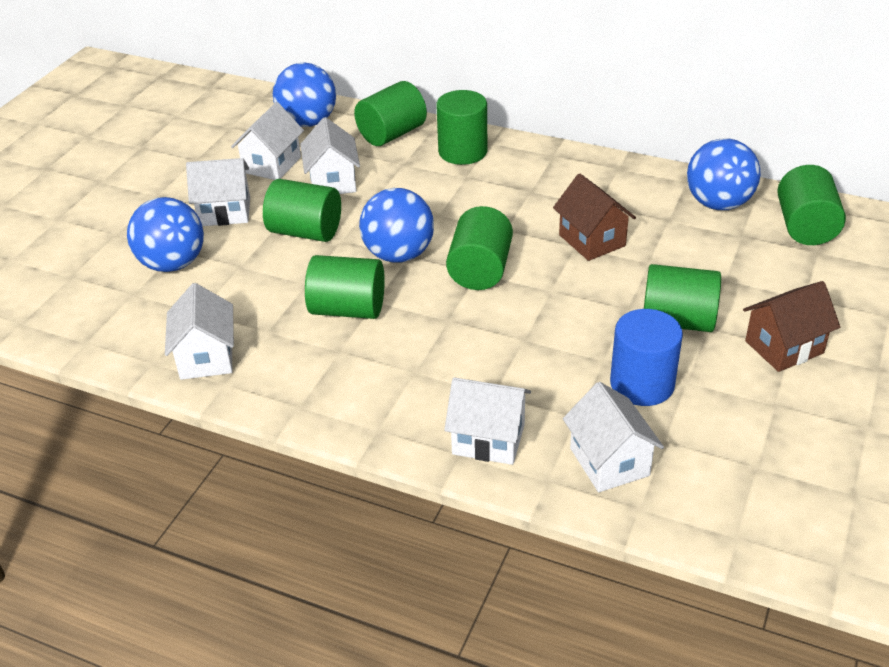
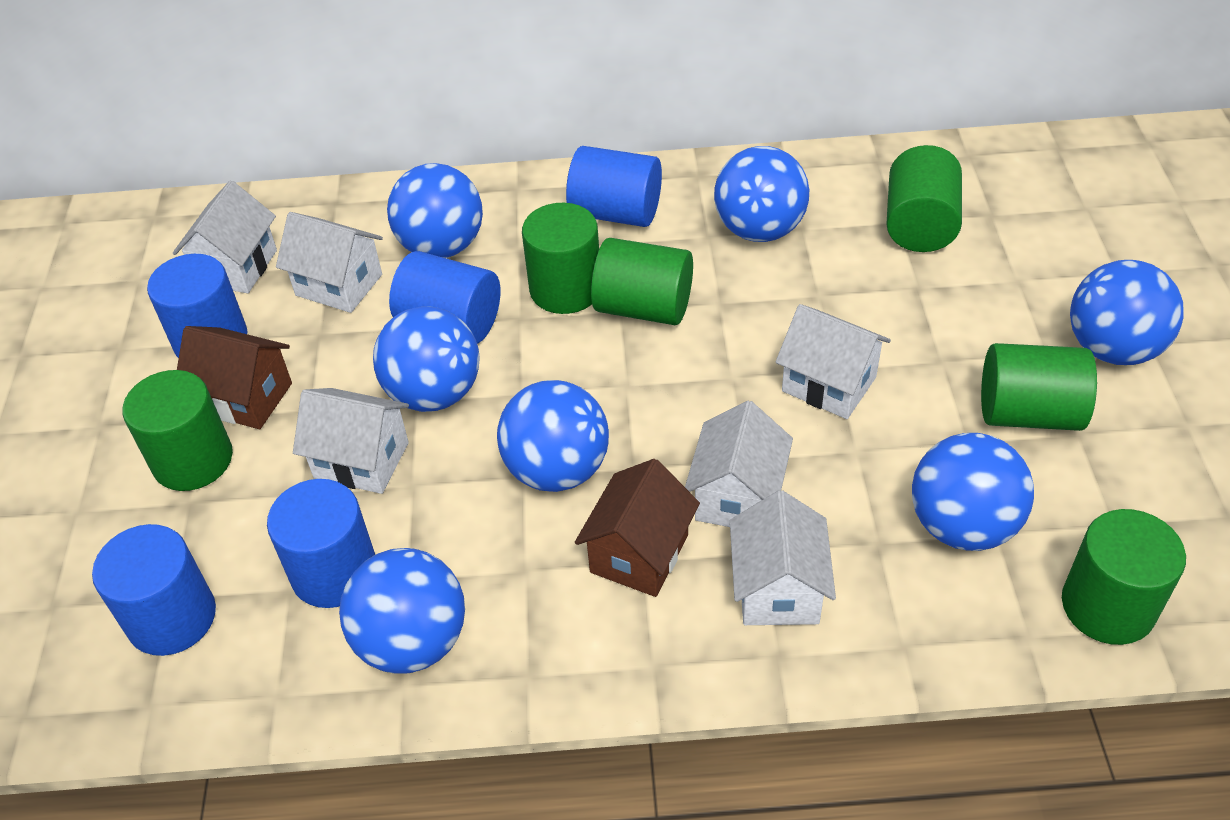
blue ball: [127,197,204,272] [273,63,336,127] [359,188,434,263] [687,138,760,210] = 4 -> [339,548,465,673] [373,306,480,412] [387,163,483,258] [497,380,609,492] [714,146,809,242] [912,433,1034,551] [1070,260,1184,365] = 7
blue cylinder: [610,309,683,406] = 1 -> [92,524,216,656] [147,254,248,358] [267,479,375,608] [389,251,500,344] [566,146,662,227] = 5
green cylinder: [263,179,341,242] [305,255,385,319] [354,81,427,146] [436,90,487,165] [446,206,513,290] [644,264,721,332] [777,165,846,245] = 7 -> [122,370,233,491] [522,203,599,314] [591,238,693,325] [886,145,962,252] [981,343,1097,431] [1062,509,1186,645] = 6

